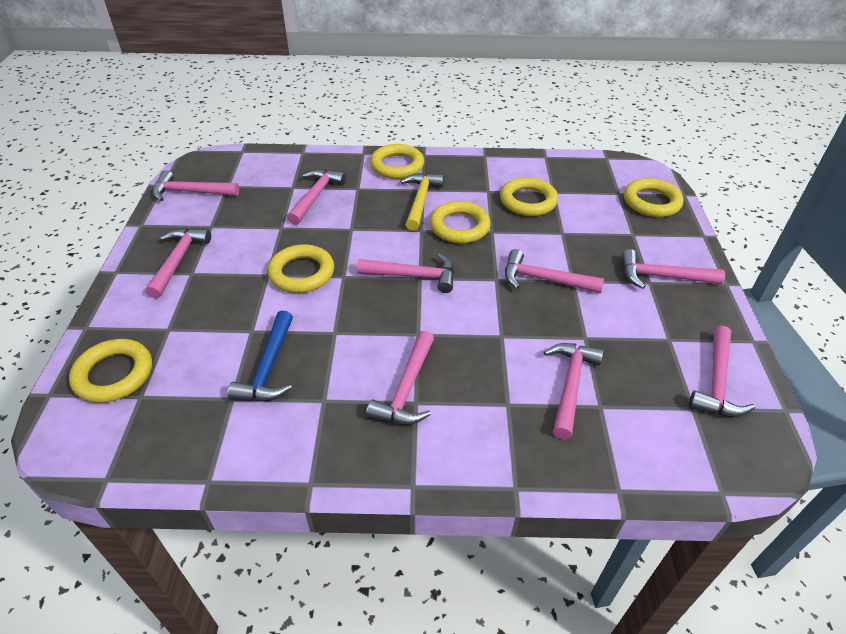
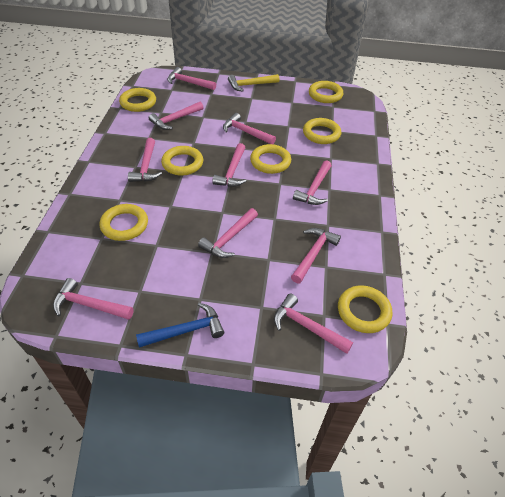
pink hammer: [145,228,211,299] [153,170,239,201] [287,169,346,225] [357,253,454,293] [366,331,434,425] [505,249,604,293] [544,343,603,440] [621,249,725,289] [689,326,755,417] = 9 -> [53,278,134,320] [128,138,162,182] [149,102,204,130] [167,67,216,90] [198,208,258,258] [212,143,246,187] [223,113,276,144] [274,294,353,354] [291,228,341,283] [293,160,332,205] = 10
yellow ring: [69,339,152,403] [267,244,334,293] [370,144,424,179] [430,201,491,243] [500,177,558,216] [624,178,683,217] = 6 -> [100,204,148,241] [119,88,156,112] [161,146,203,175] [250,144,291,174] [303,118,341,144] [309,81,343,103] [338,285,392,333] = 7

